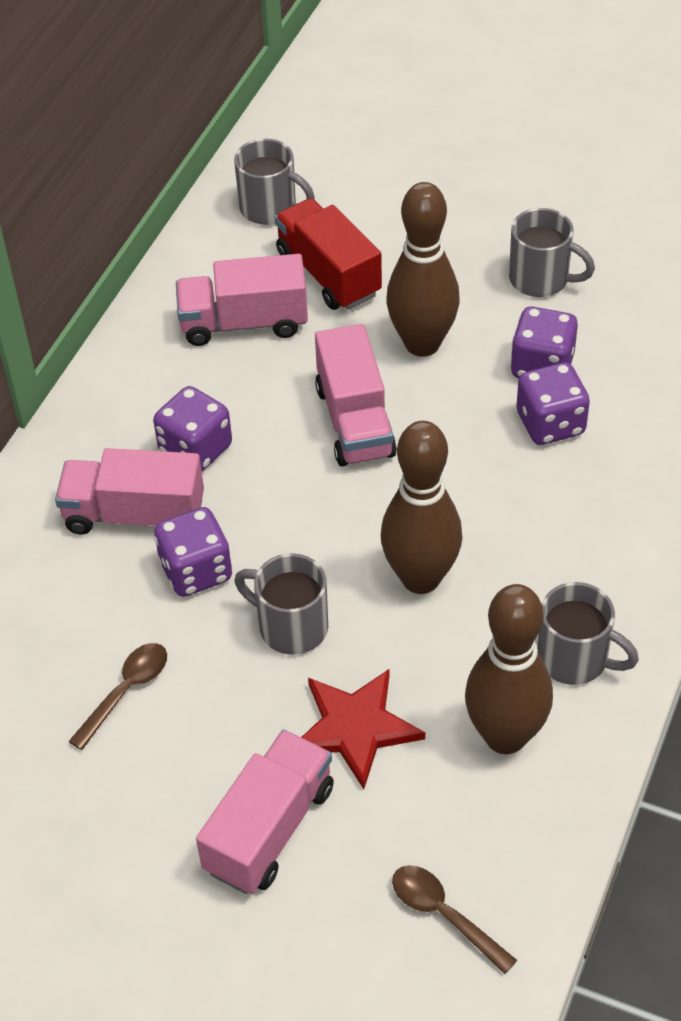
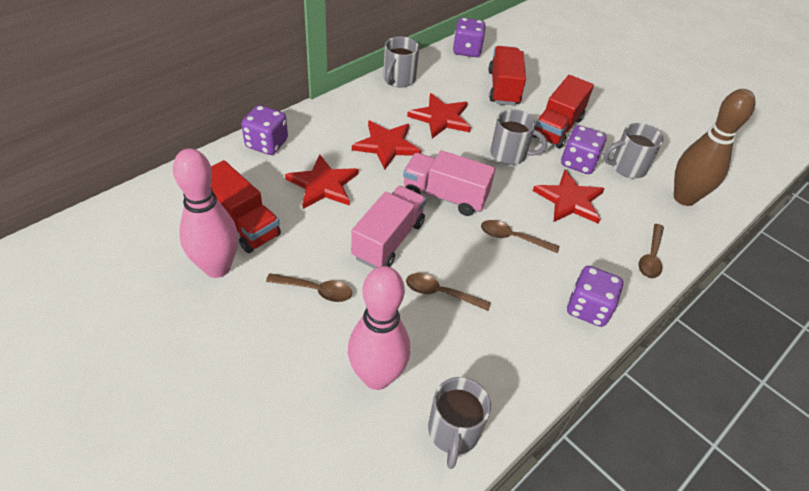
brown bowling pin: [381,421,463,594] [386,182,460,357] [465,584,553,754] = 3 -> [674,89,756,206] = 1
brown spoon: [69,643,167,750] [392,865,517,974] = 2 -> [266,273,352,302] [406,273,491,311] [481,220,559,253] [638,224,664,278] = 4
pink bowling pin: none = 0 -> [173,149,238,278] [348,266,410,390] = 2
pink truck: [55,448,204,535] [176,254,308,346] [196,729,334,894] [315,324,397,467] = 4 -> [351,186,426,269] [403,150,495,216] = 2
red star: [301,669,425,789] = 1 -> [285,155,358,209] [352,120,421,170] [407,93,471,138] [533,170,605,224] = 4
red truck: [275,198,382,310] = 1 -> [211,160,281,253] [488,46,526,106] [532,75,594,148] = 3

